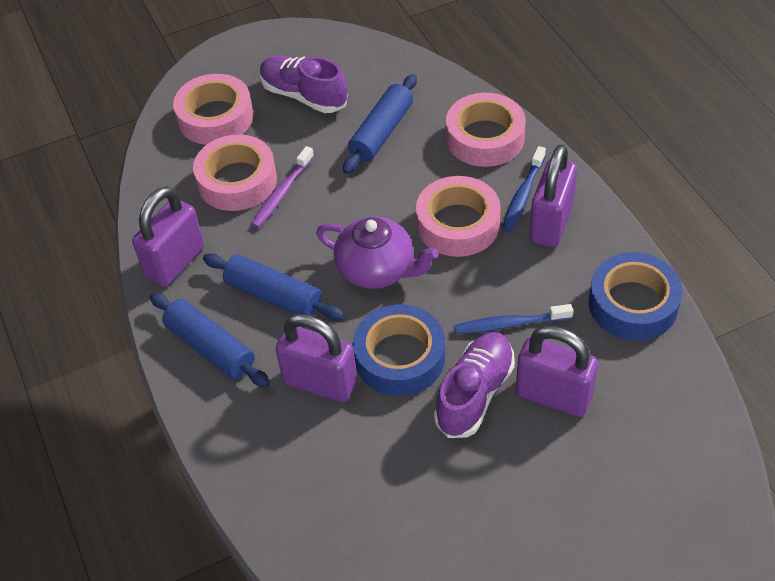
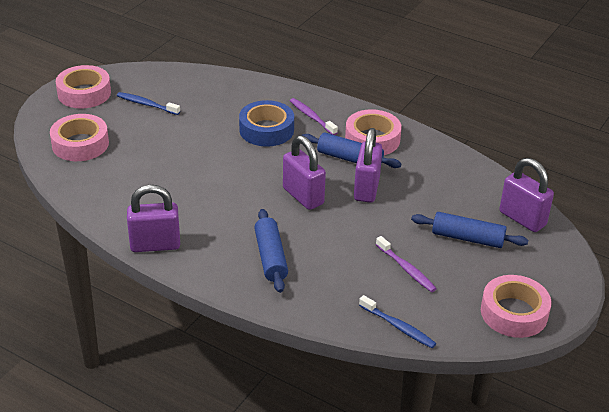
blue tape: [353,304,445,396] [589,252,682,341] = 2 -> [239,100,294,146] = 1
purple shoe: [260,55,348,113] [434,332,515,438] = 2 -> none = 0
purple teapot: [316,217,438,289] = 1 -> none = 0
purple toothbrush: [251,146,314,228] = 1 -> [290,98,338,135] [376,236,437,292] = 2

